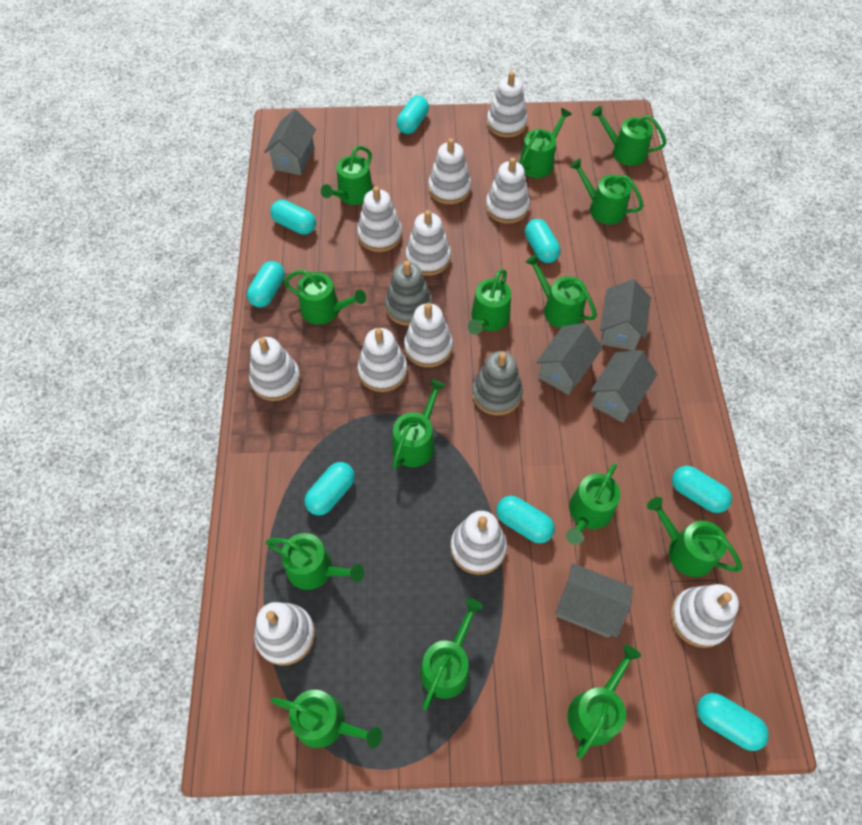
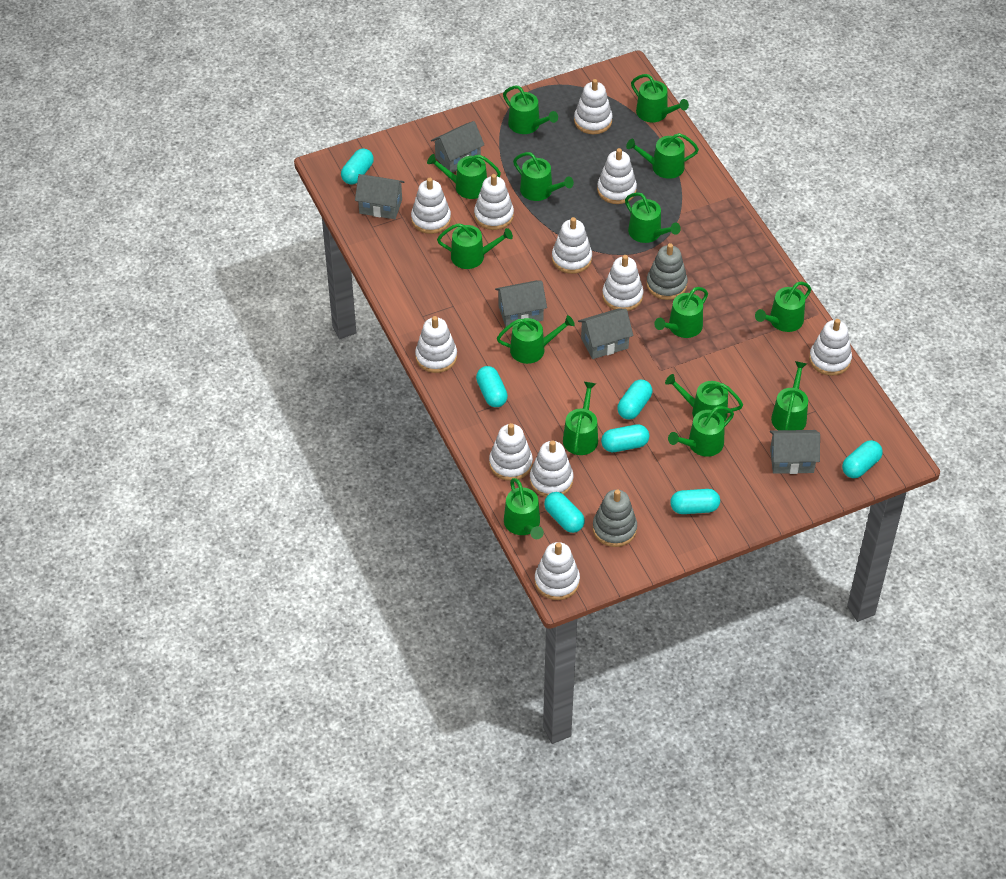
green watering can: [266,533,364,590] [271,690,382,748] [284,270,366,325] [321,146,373,205] [392,380,446,469] [420,598,483,710] [468,269,511,334] [519,108,572,178] [525,254,597,328] [566,463,620,545] [567,645,641,759] [570,158,643,225] [591,106,666,166] [647,497,742,577] = 14 -> [427,154,501,199] [437,223,513,269] [497,315,575,364] [503,86,558,134] [504,478,544,539] [513,152,574,201] [563,382,598,455] [625,192,681,243] [626,133,699,179] [631,74,689,122] [654,287,708,338] [665,374,743,422] [668,406,734,457] [755,282,811,332] [771,361,808,430] = 15
turquoise capsule: [247,261,285,307] [270,200,316,235] [304,462,355,515] [397,96,429,134] [496,496,555,544] [525,219,561,263] [672,466,732,513] [697,693,769,751] = 8 -> [341,149,374,184] [476,366,508,407] [544,492,585,533] [601,424,649,452] [617,380,652,420] [670,489,720,514] [842,440,883,478] = 7

